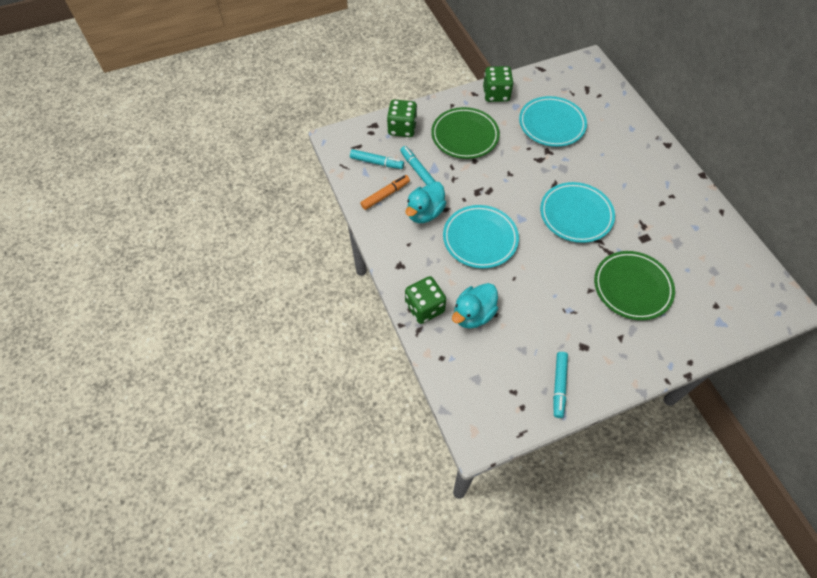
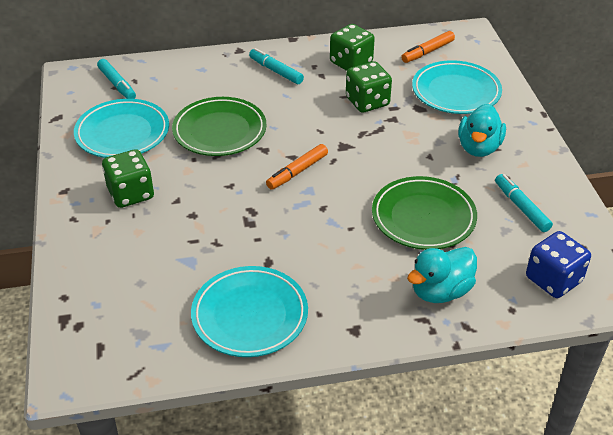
blue dice: none = 0 -> [526,231,591,298] = 1
orange marker: [360,175,410,210] = 1 -> [266,144,328,190] [401,31,455,63] = 2

